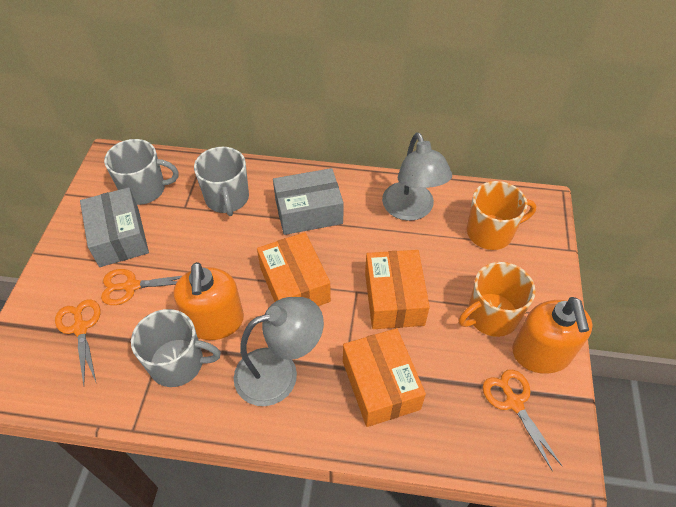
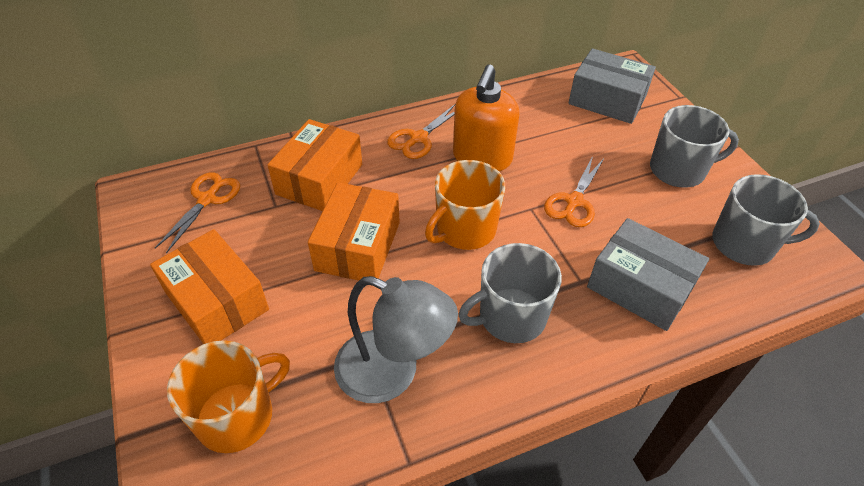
grey lamp: [234,297,324,406] [382,132,452,221] = 2 -> [334,276,458,403] = 1
orange soap dispenser: [173,262,244,340] [512,297,592,374] = 2 -> [453,64,520,171] = 1

